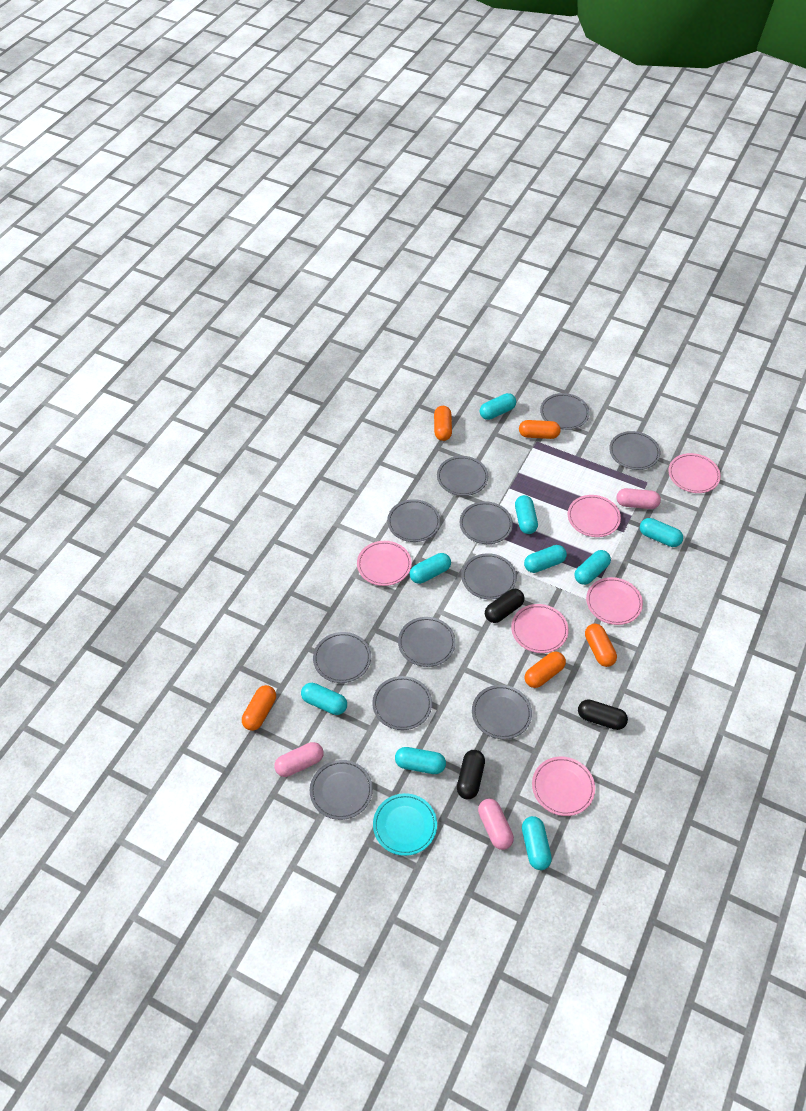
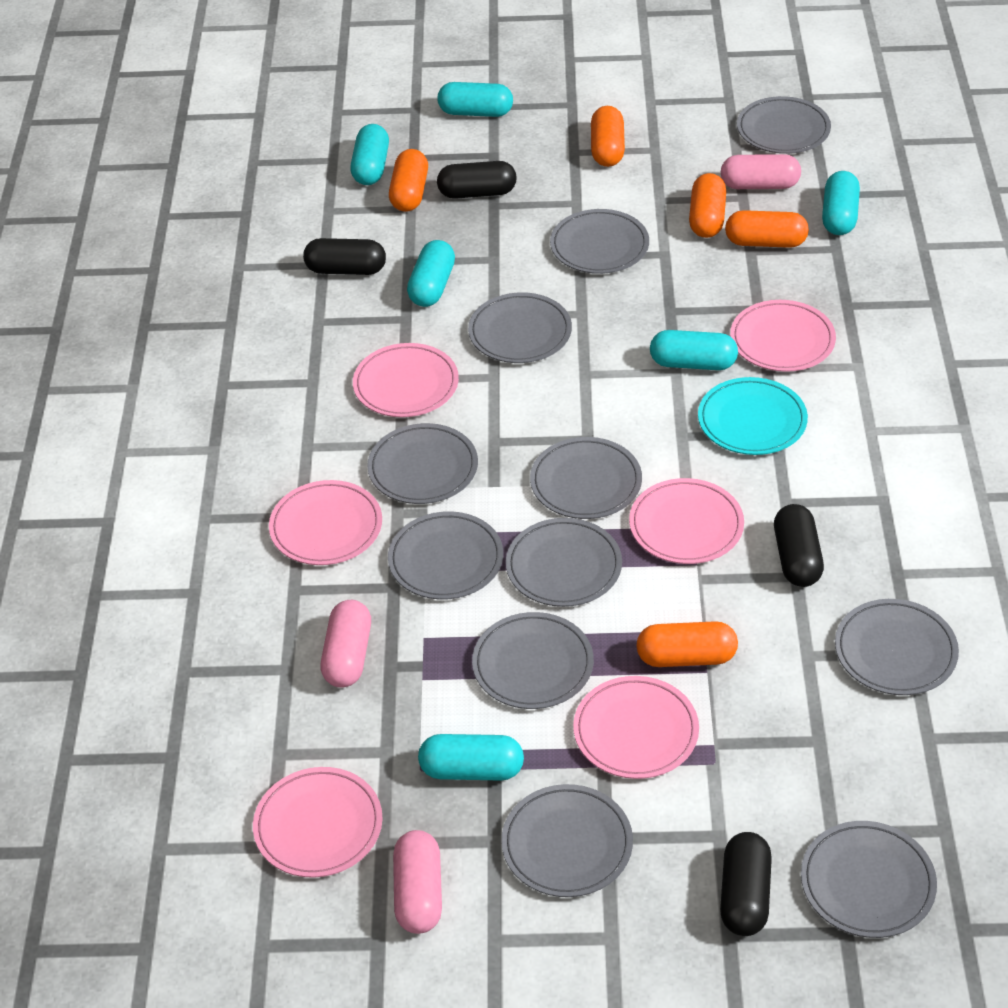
black capsule: [457,750,485,799] [485,589,524,623] [578,699,628,730] = 3 -> [303,238,386,275] [437,161,517,199] [720,832,772,936] [774,504,824,587] = 4
turquoise capsule: [301,683,347,715] [395,747,446,774] [410,553,451,584] [480,393,516,420] [515,495,538,534] [522,816,552,870] [524,545,567,573] [574,550,611,585] [640,518,683,547] = 9 -> [350,124,389,185] [407,240,455,307] [418,734,524,781] [438,82,513,117] [650,330,738,370] [822,171,860,235] = 6

